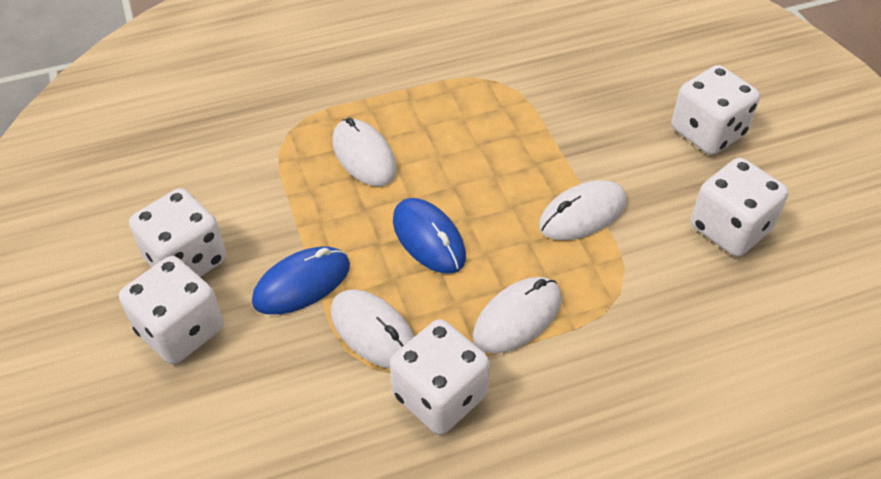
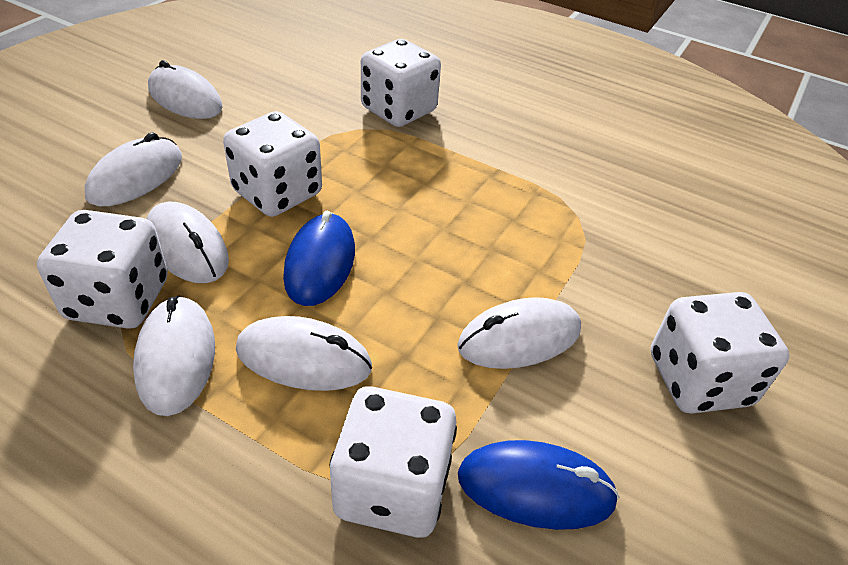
white mouse: [331,289,415,369] [332,117,397,187] [473,277,562,354] [539,180,627,240] = 4 -> [84,133,182,206] [133,296,215,416] [147,202,229,283] [148,60,223,119] [236,316,372,391] [457,297,581,369] = 6

